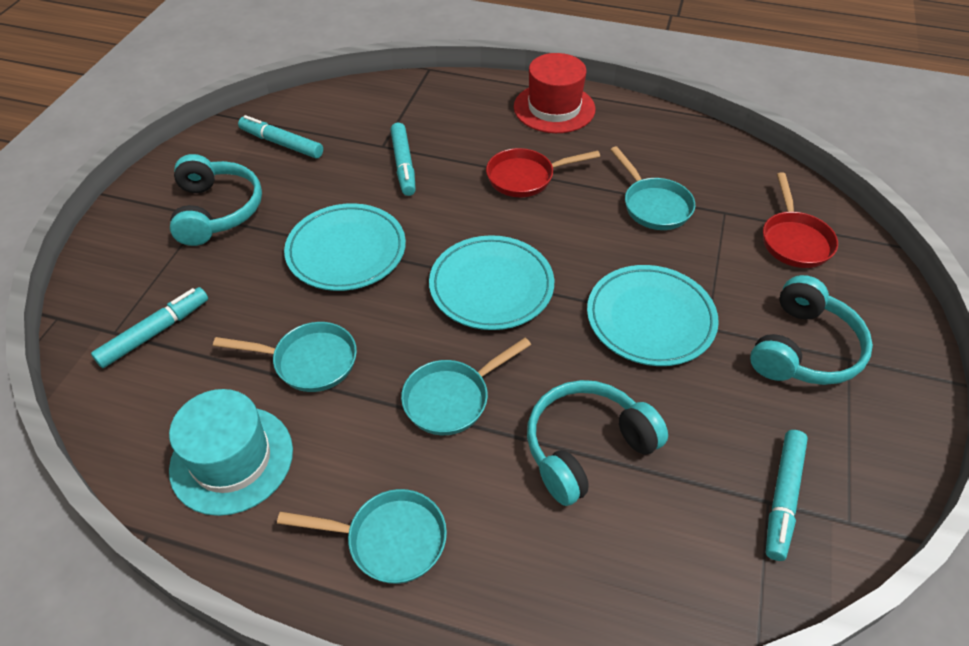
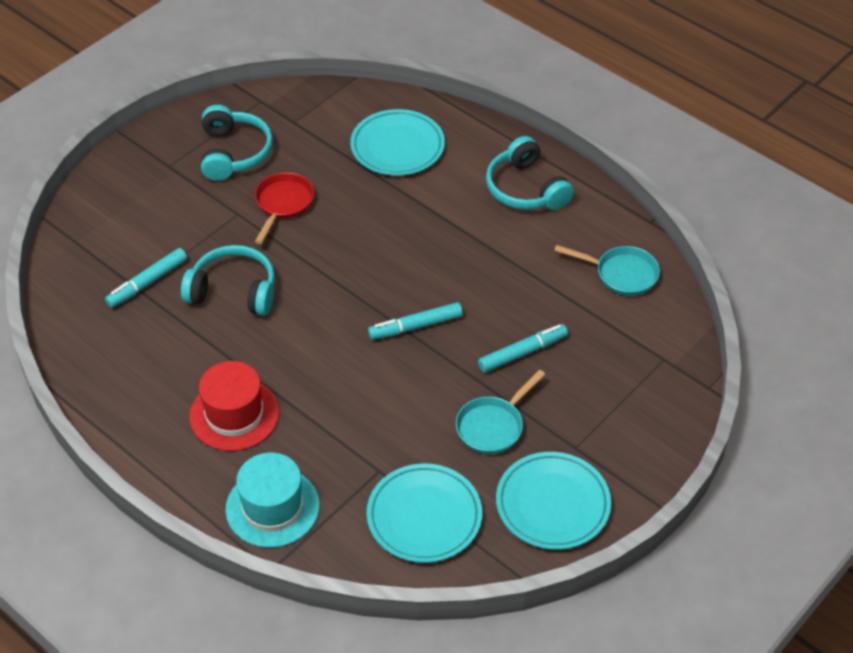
red pan: [486,148,600,197] [763,172,838,268] = 2 -> [255,172,314,244] = 1
turquoise marker: [91,287,208,368] [238,115,323,158] [391,123,416,196] [766,430,808,561] = 4 -> [105,248,187,308] [368,302,463,340] [478,324,568,373] = 3
turquoise pan: [213,322,357,392] [277,489,447,584] [401,338,531,435] [610,146,695,230] = 4 -> [456,370,545,454] [554,245,660,296] = 2

